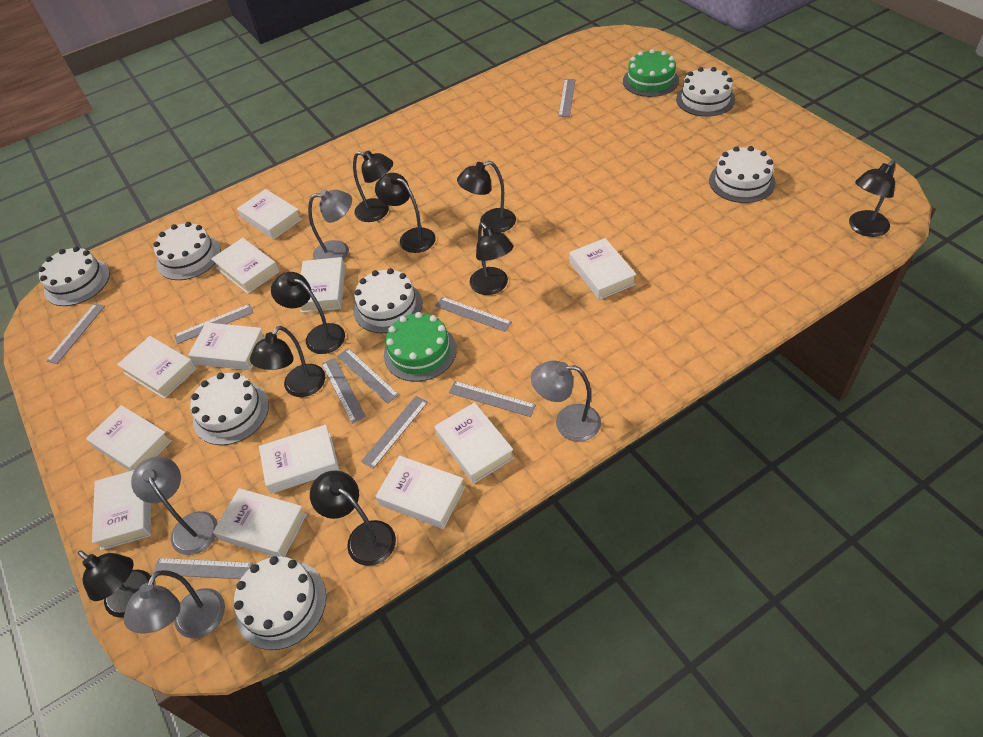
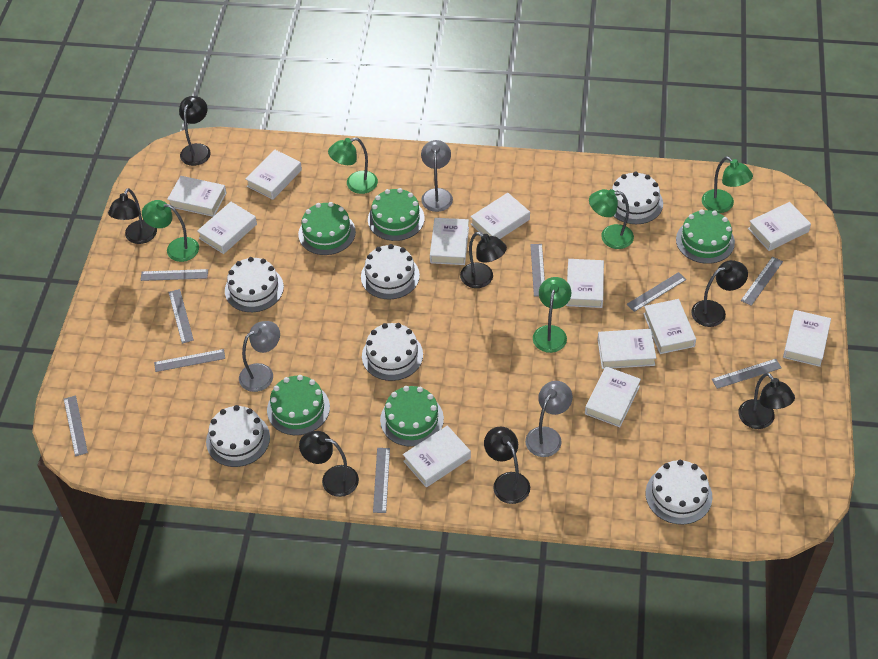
black lamp: [78,550,154,618] [250,326,325,397] [271,272,345,354] [310,470,396,566] [353,150,393,222] [375,173,436,253] [457,161,516,233] [470,223,513,295] [849,160,895,237] = 9 -> [108,188,157,244] [179,96,211,166] [299,431,359,497] [460,232,507,288] [484,427,530,504] [691,260,748,327] [738,373,795,429] = 7
green cake: [384,312,457,382] [623,49,679,97] = 2 -> [267,375,330,435] [298,202,356,255] [368,188,425,241] [380,386,444,447] [676,209,735,264] = 5
green lamp: none = 0 -> [142,200,199,262] [328,137,378,194] [533,277,571,353] [589,189,634,249] [702,157,753,213] = 5
grey lamp: [124,570,225,638] [131,456,218,555] [308,189,352,260] [531,361,601,442] = 4 -> [239,321,280,392] [421,140,453,212] [525,381,573,457] = 3
white cake: [39,247,110,306] [153,222,221,280] [190,373,269,445] [234,556,326,650] [353,268,422,333] [676,67,735,117] [709,146,776,203] = 7 -> [206,405,270,467] [225,257,284,312] [361,244,420,299] [362,323,423,381] [612,172,663,224] [646,460,712,525] = 6

